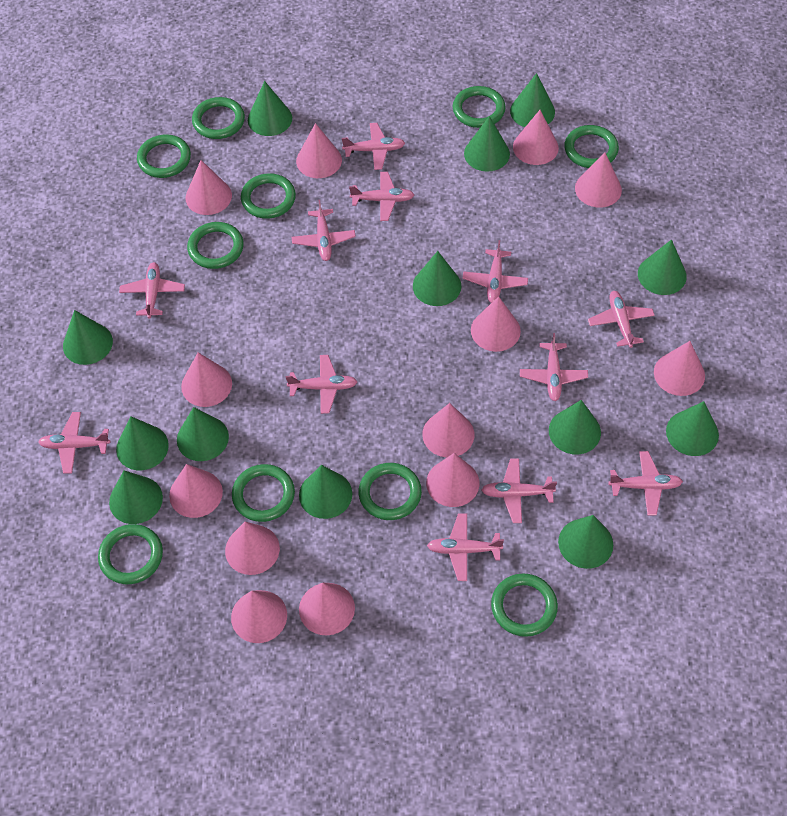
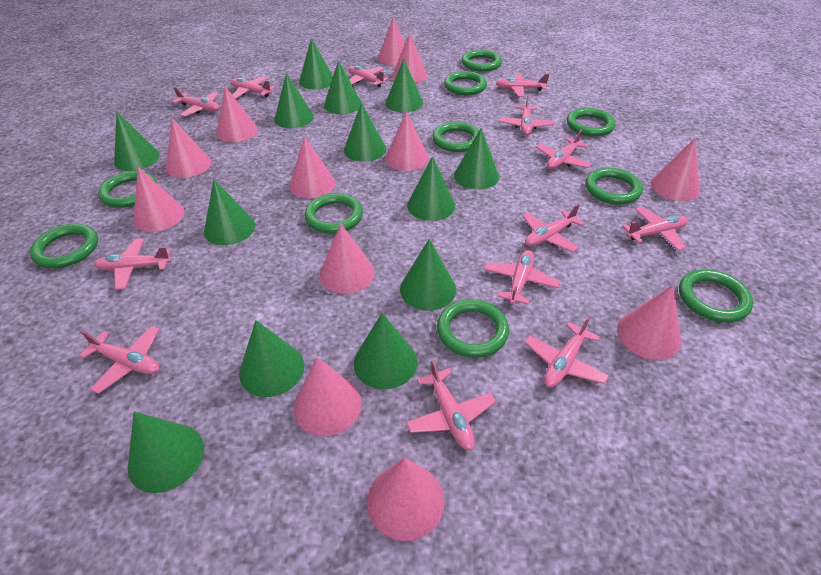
pink cone: [169,464,223,518] [181,352,232,407] [186,160,232,215] [225,522,280,575] [231,590,287,643] [296,123,342,178] [299,583,355,635] [422,403,474,457] [426,453,480,507] [471,296,521,352] [513,110,559,165] [575,152,622,208] [654,341,705,396] = 13 -> [134,167,185,232] [166,118,211,178] [216,86,258,143] [289,136,335,199] [293,357,362,436] [320,223,375,294] [367,458,445,541] [378,17,405,65] [385,111,429,171] [392,33,427,83] [617,285,681,360] [651,138,700,201] = 12
pink plane: [38,412,110,474] [119,262,185,318] [286,355,357,414] [292,200,356,261] [342,123,405,170] [349,172,414,221] [427,513,504,581] [462,240,528,303] [481,459,557,523] [520,333,588,401] [588,291,655,348] [608,451,683,516] = 12 -> [79,326,160,394] [94,238,171,290] [172,87,220,117] [231,76,276,99] [348,66,389,87] [406,360,496,451] [484,250,560,305] [496,73,549,97] [499,95,554,136] [522,204,585,252] [524,315,609,388] [536,130,592,169] [622,207,688,251] = 13

